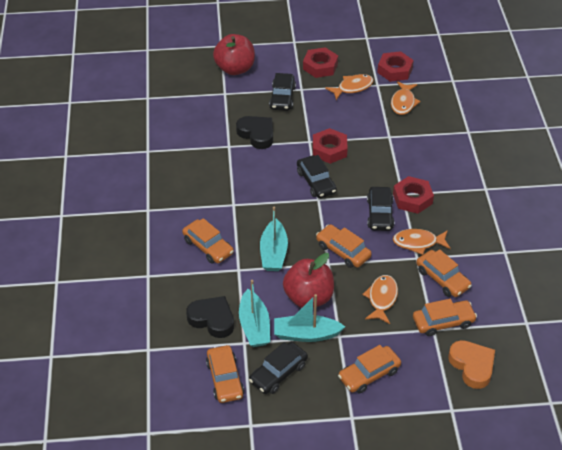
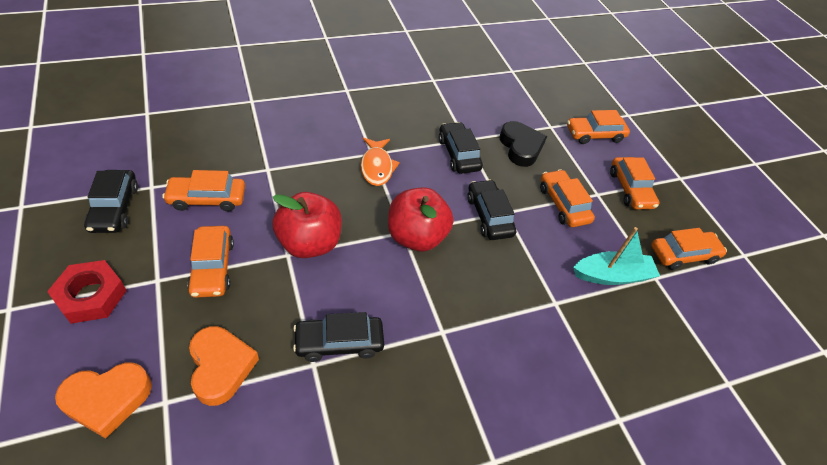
black heart: [186,296,234,338] [236,116,273,149] = 2 -> [499,121,547,167] = 1
orange fish: [325,74,374,100] [362,275,398,324] [391,81,421,115] [393,229,451,255] = 4 -> [361,138,400,186] = 1
orange heart: [448,340,495,389] = 1 -> [55,363,152,439] [189,326,259,406] = 2
red nut: [303,47,338,78] [313,128,348,164] [377,51,414,82] [393,176,434,214] = 4 -> [47,260,127,324] = 1
turquoise boat: [239,280,270,347] [260,207,288,271] [274,294,345,342] = 3 -> [573,227,660,285] = 1

